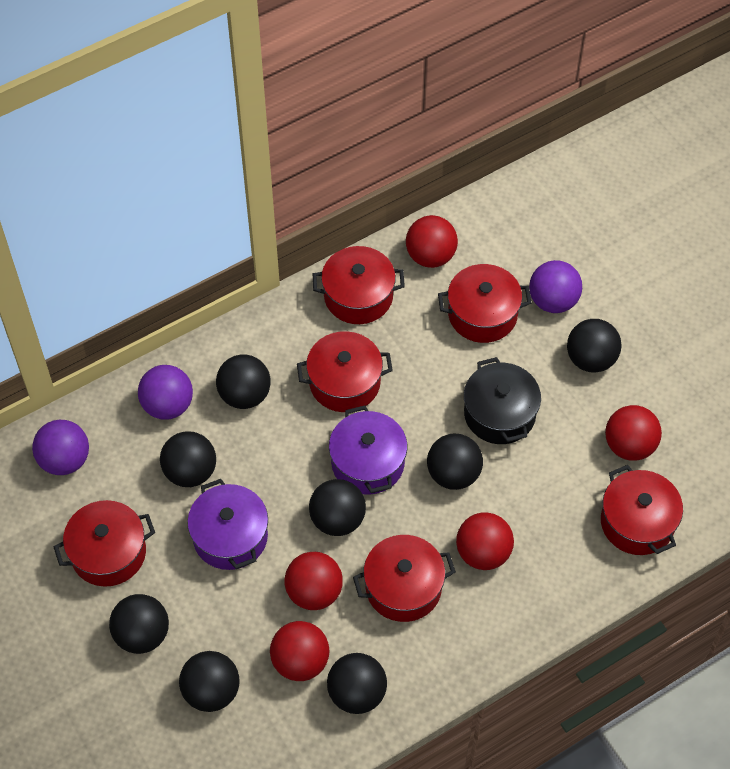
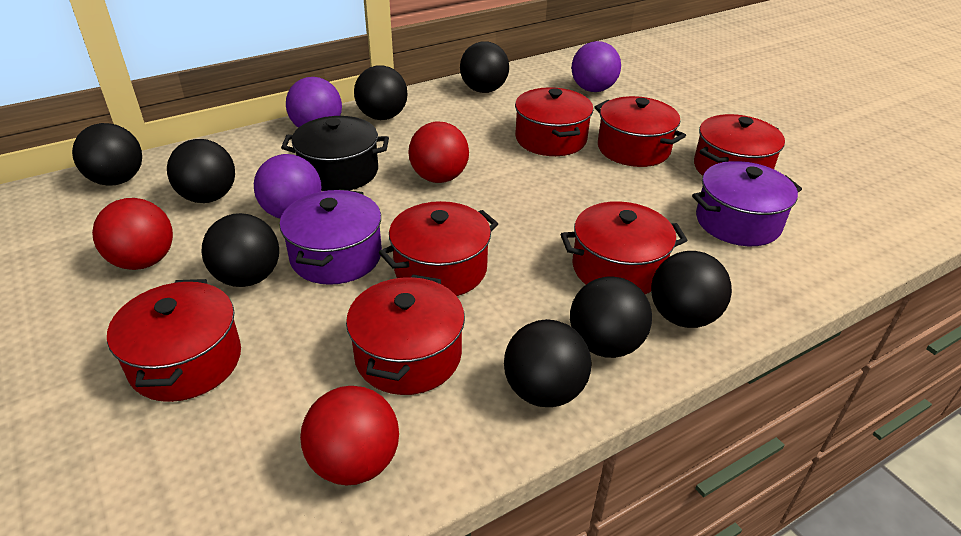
red ball: [270,621,330,681] [285,552,343,610] [406,215,458,268] [456,513,514,570] [605,405,662,461] = 5 -> [92,198,173,270] [300,386,399,486] [408,121,469,183] = 3
red pot: [54,500,155,587] [297,331,393,412] [313,246,405,324] [353,535,456,622] [438,264,531,343] [601,465,683,555] = 6 -> [107,279,241,402] [346,275,465,395] [379,201,498,296] [515,87,593,156] [561,201,688,294] [595,96,686,167] [694,114,785,176] = 7

